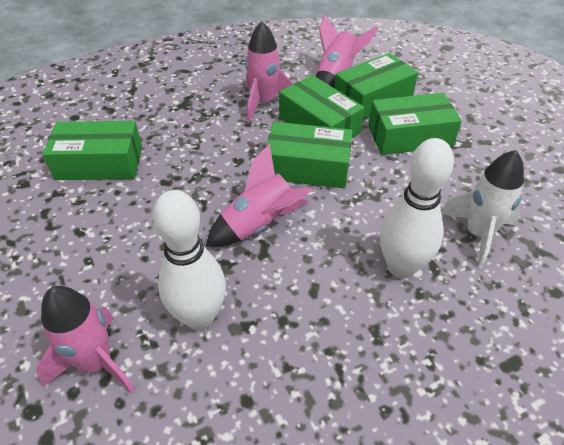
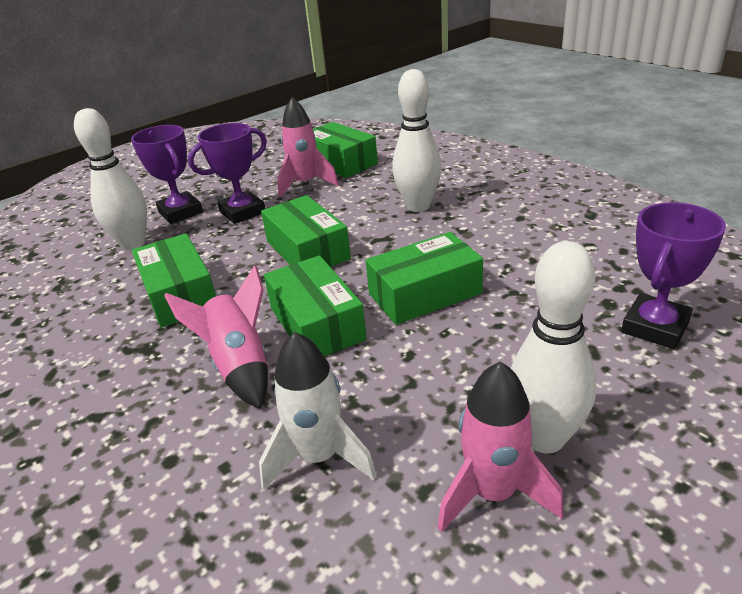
pink rocket: [36,286,135,393] [206,143,312,247] [245,21,293,122] [316,15,378,88] = 4 -> [164,265,268,409] [277,97,339,198] [438,361,564,533] = 3
purple trophy: none = 0 -> [131,125,203,224] [188,123,267,224] [621,202,726,349] = 3
white bowling pin: [153,190,226,330] [380,138,454,278] = 2 -> [74,108,147,250] [392,69,442,212] [511,241,596,453] = 3

